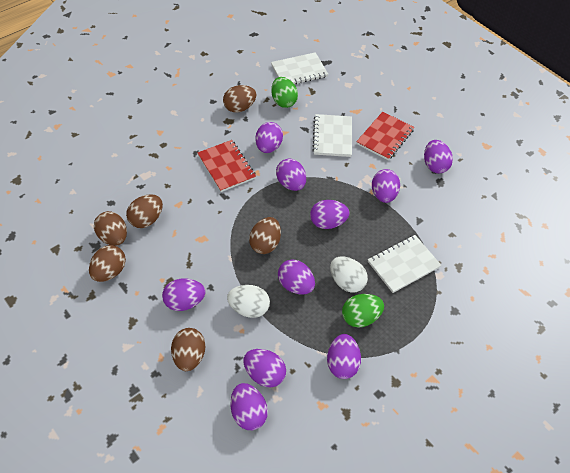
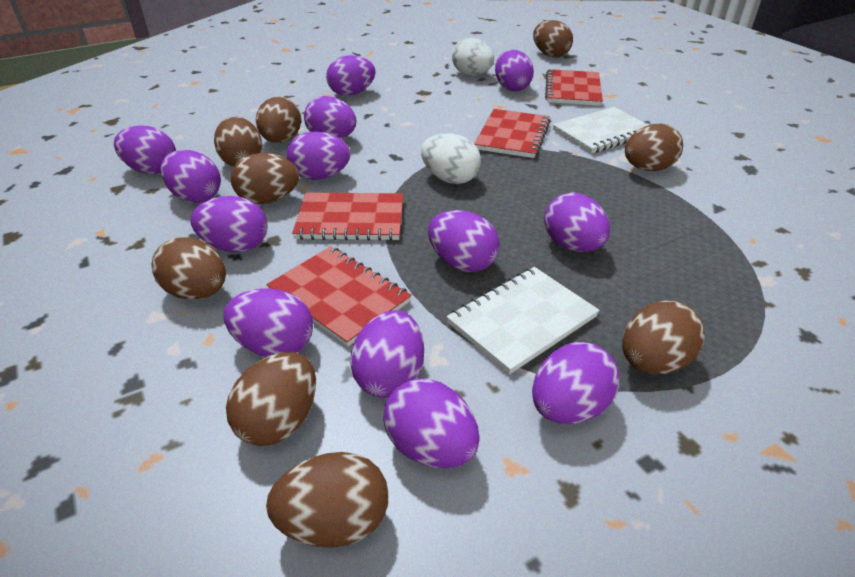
brown egg: [89,245,126,282] [94,211,127,246] [126,194,163,228] [171,328,206,371] [223,85,256,113] [249,217,281,254] = 6 -> [151,237,226,300] [214,116,262,167] [226,352,316,446] [231,153,299,204] [256,97,301,143] [266,452,388,548] [533,20,573,57] [622,300,705,374] [625,124,683,171] = 9
green egg: [271,77,298,108] [342,294,384,328] = 2 -> none = 0
purple egg: [162,278,205,311] [231,383,268,430] [243,349,286,387] [255,122,283,153] [276,159,306,191] [278,260,315,295] [310,200,349,229] [327,334,361,379] [372,169,400,203] [424,140,453,174] = 10 -> [114,125,176,174] [161,150,221,203] [190,196,267,252] [224,288,313,357] [287,131,350,180] [304,96,356,139] [326,55,376,96] [350,310,424,398] [383,379,480,468] [428,210,500,272] [495,50,534,91] [532,342,619,424] [544,192,610,252] = 13
red notebook: [198,140,256,192] [356,112,414,160] = 2 -> [266,246,412,347] [292,192,404,241] [474,109,551,158] [545,69,603,106] = 4
white notebook: [271,52,328,84] [312,114,352,157] [368,235,441,293] = 3 -> [446,267,600,374] [553,107,648,153] = 2

